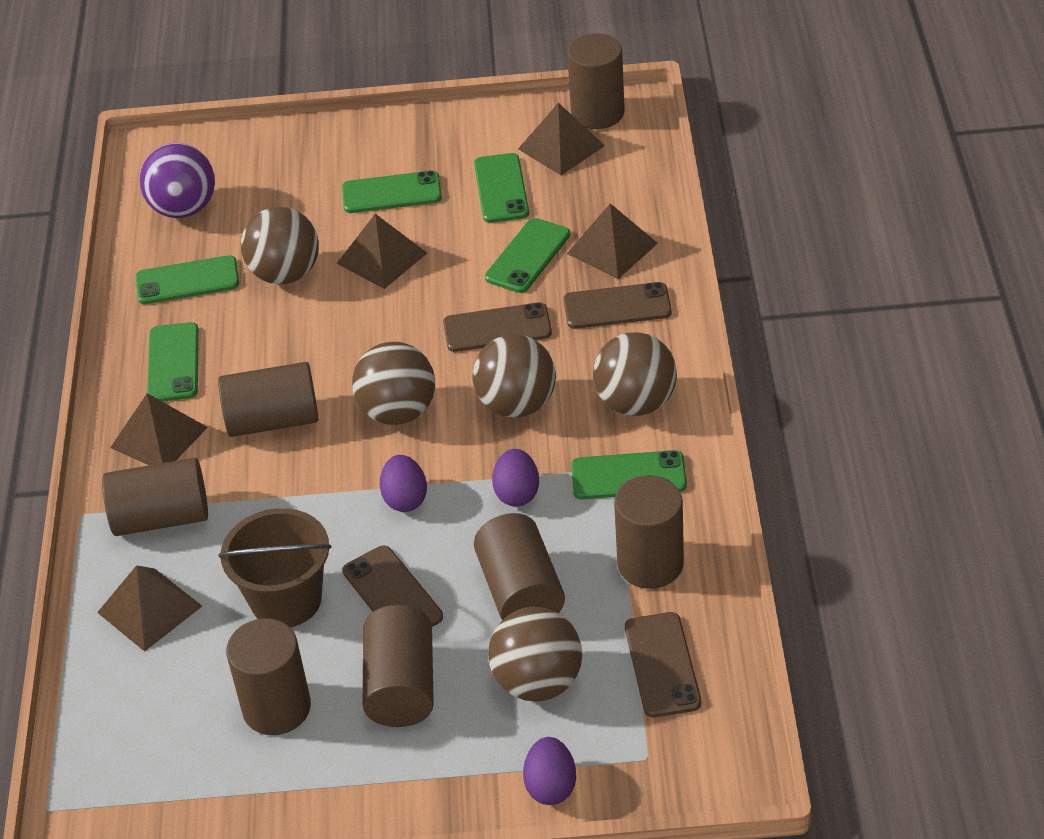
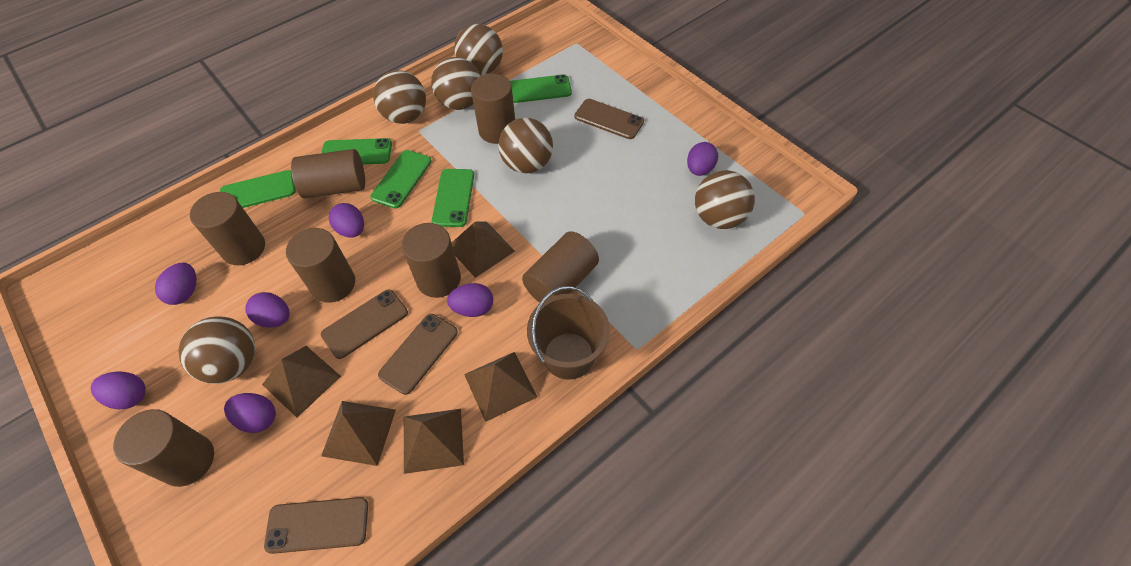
brown ball: [241,207,319,284] [352,342,435,425] [472,334,556,418] [488,607,582,702] [593,332,677,416] = 5 -> [178,317,255,384] [373,70,426,124] [431,57,481,110] [454,24,503,75] [498,118,553,173] [695,170,755,229] = 6
green phone: [136,255,239,304] [147,322,199,401] [342,170,442,213] [474,153,529,223] [485,218,570,293] [571,450,687,499] = 6 -> [220,170,296,208] [322,138,392,164] [370,150,431,209] [432,169,474,227] [510,74,572,103] = 5
purple ball: [140,143,215,218] = 1 -> none = 0
purple egg: [380,455,427,512] [492,449,539,507] [523,737,576,805] = 3 -> [91,371,146,409] [155,263,196,305] [224,393,276,433] [245,292,289,328] [329,203,364,238] [447,283,493,317] [687,142,718,176] = 7

